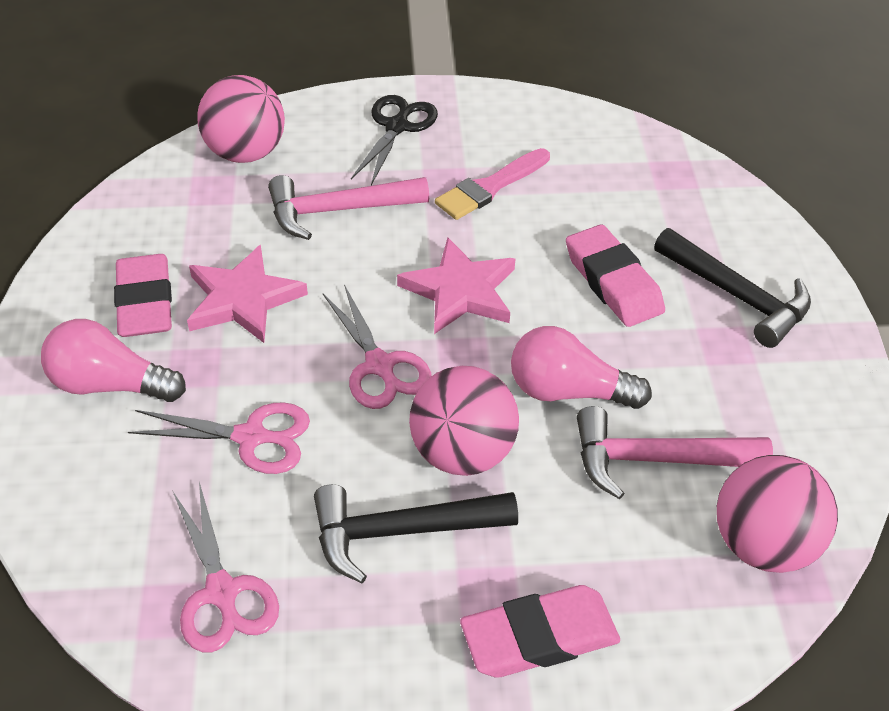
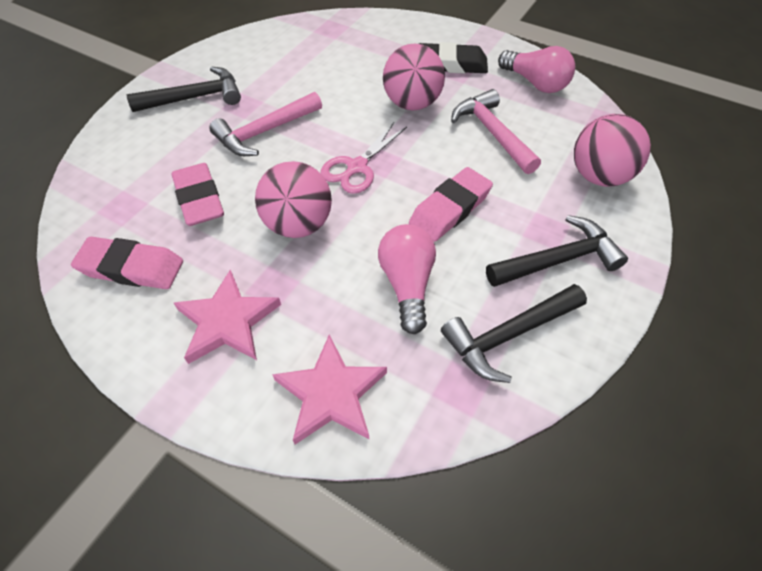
black eraser: none = 0 -> [419,42,488,74] = 1
black hammer: [314,484,518,583] [654,228,811,348] = 2 -> [126,67,241,112] [441,284,587,383] [486,215,628,287] = 3
black scissors: [351,95,438,185] = 1 -> none = 0
pink brush: [435,148,550,220] = 1 -> none = 0
pink scissors: [128,403,310,474] [173,482,279,652] [323,284,432,409] = 3 -> [320,122,407,194] = 1

